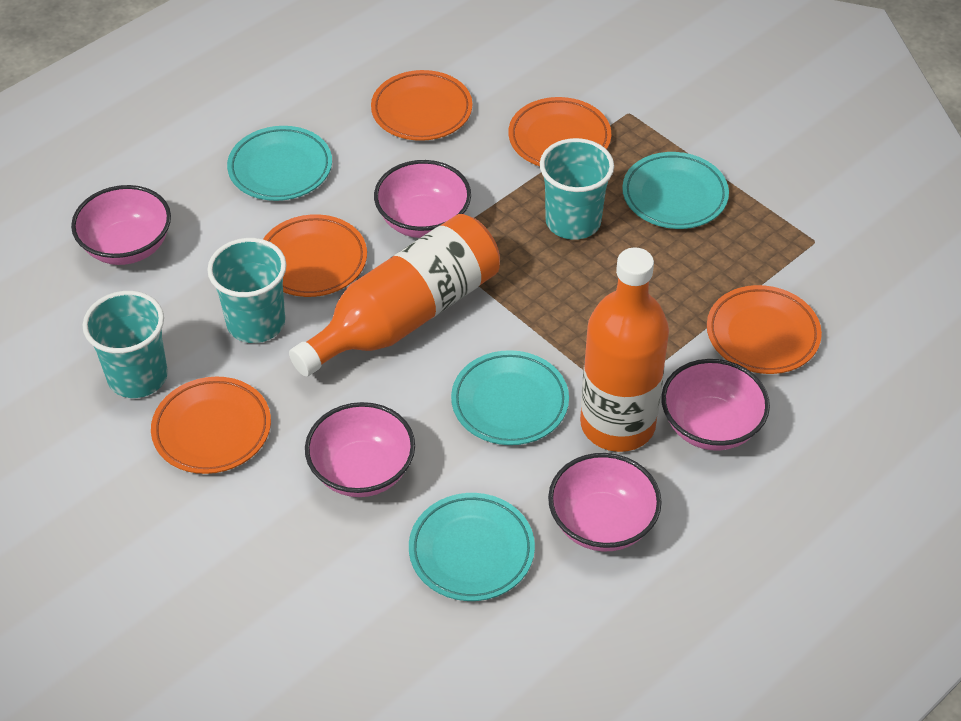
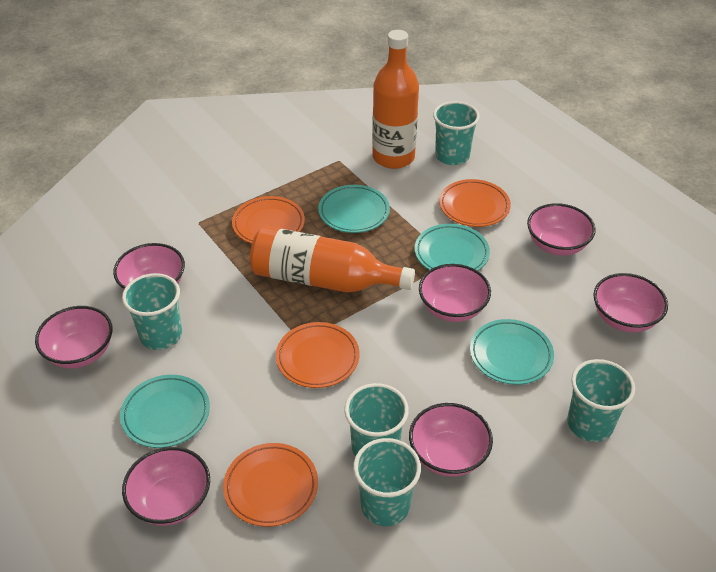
orange plate: [151,377,271,474] [263,214,367,297] [371,70,472,141] [508,97,611,166] [707,285,822,374] = 5 -> [223,443,318,527] [232,196,305,244] [276,322,360,388] [439,179,511,227] = 4
pink bowl: [71,185,171,265] [305,402,415,497] [374,160,471,238] [548,453,662,552] [661,359,770,451] = 5 -> [35,306,113,368] [113,243,185,290] [122,447,210,526] [409,403,493,477] [419,264,491,322] [527,203,596,256] [593,273,668,332] = 7
turquoise cup: [83,291,168,398] [207,238,286,343] [540,138,614,240] = 3 -> [122,273,182,350] [344,383,409,457] [353,438,421,526] [433,101,480,165] [567,359,635,442] = 5

